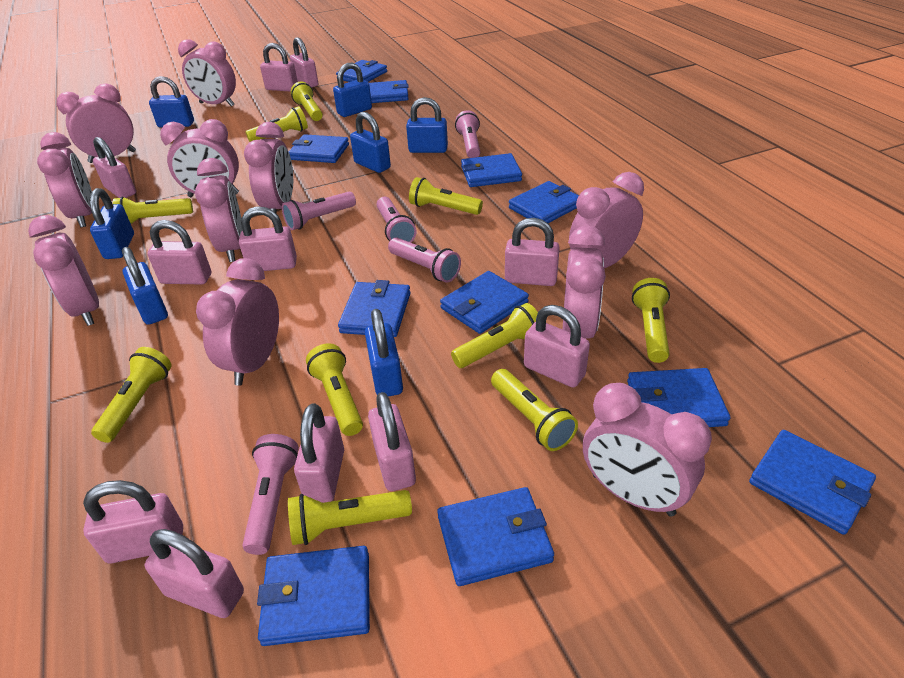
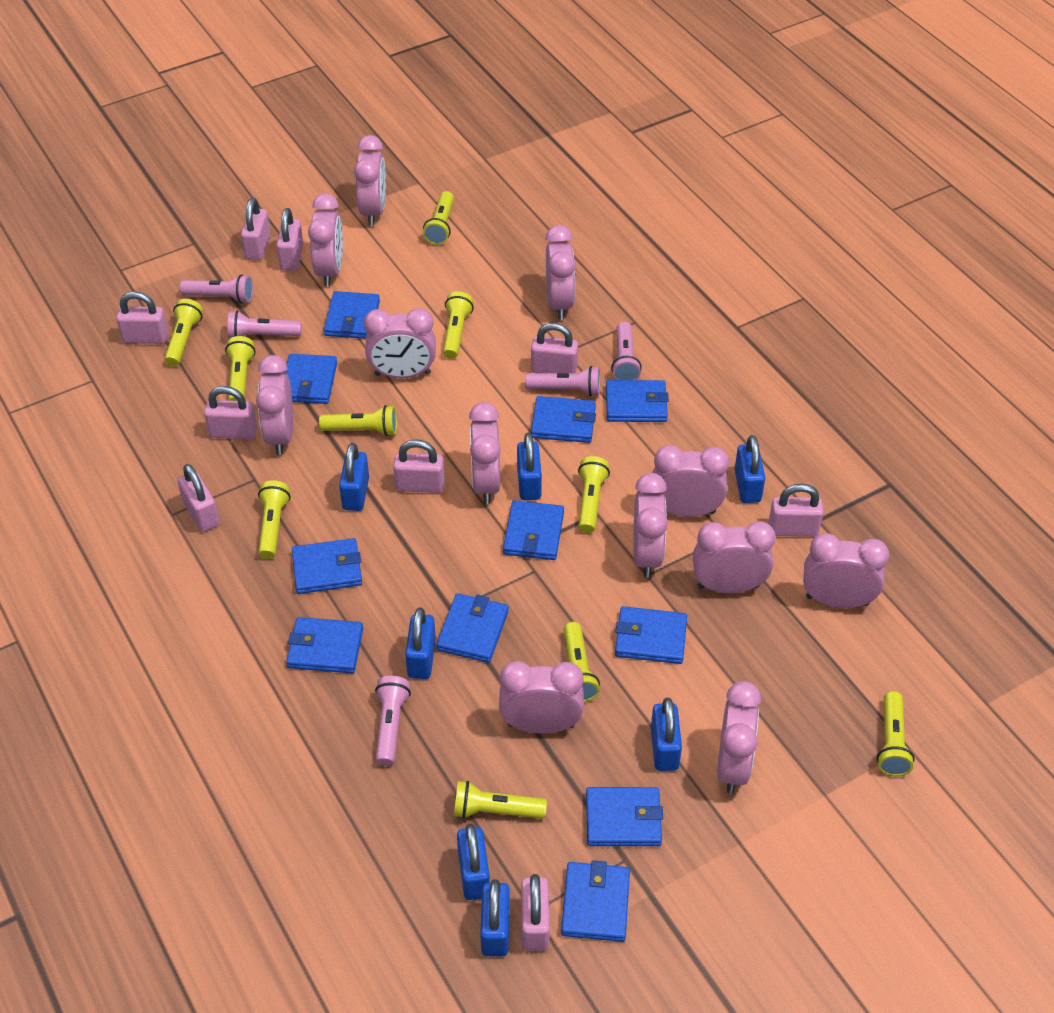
pink clock: [28,215,99,326] [37,132,92,227] [57,83,136,163] [160,119,239,197] [178,39,236,107] [195,158,243,262] [196,258,279,386] [244,122,293,213] [563,226,606,339] [569,172,644,268] [583,383,712,517] = 11 -> [256,355,293,455] [308,193,343,286] [354,135,386,226] [364,308,436,378] [469,402,501,504] [499,661,584,734] [545,225,576,320] [633,473,668,578] [652,445,729,517] [693,521,776,593] [717,681,761,794] [803,533,890,608] = 12
pink padlock: [83,480,183,564] [93,137,136,198] [145,529,244,618] [147,220,211,284] [239,206,297,271] [260,43,298,92] [290,37,318,87] [294,403,344,503] [368,392,416,491] [505,218,560,286] [524,305,590,388] = 11 -> [116,291,168,344] [178,464,219,532] [204,386,257,439] [241,198,271,260] [276,208,303,270] [393,439,445,493] [521,874,550,951] [531,323,578,373] [769,484,824,537] = 9

